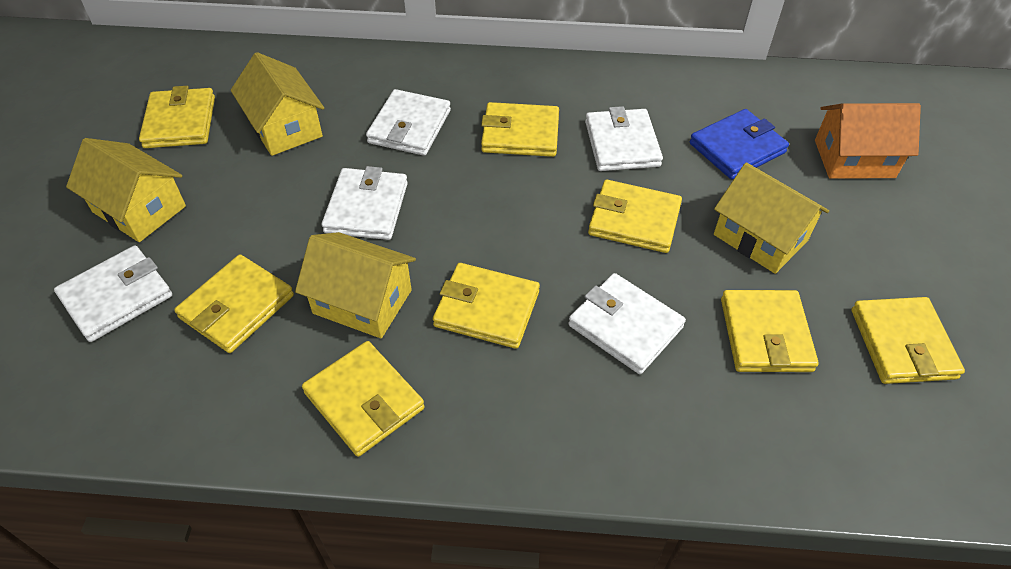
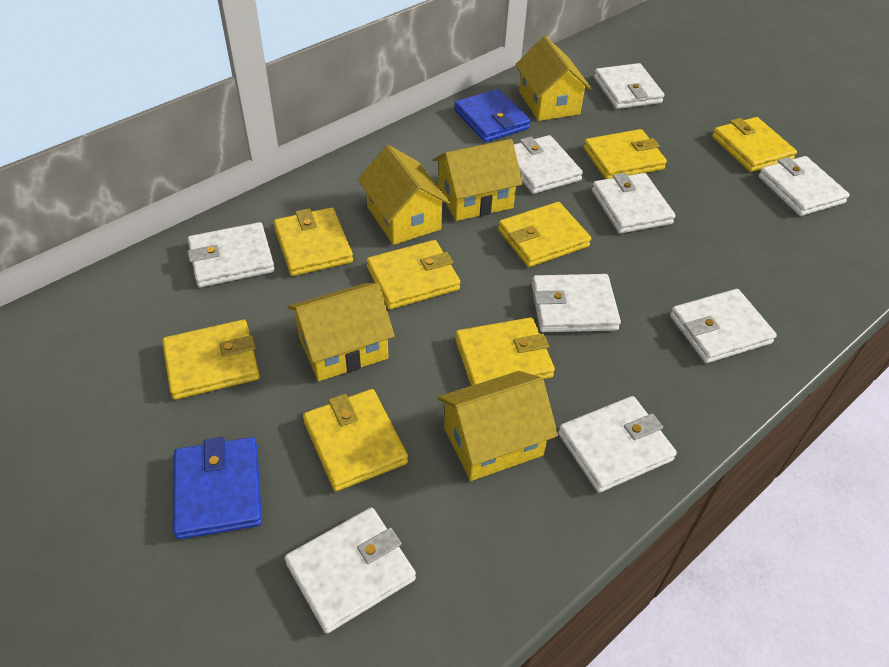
blue wallet: [690,109,789,180] = 1 -> [173,437,262,539] [454,89,531,142] = 2
orange house: [815,103,921,179] = 1 -> none = 0
white wallet: [54,246,172,342] [321,166,408,240] [366,89,451,156] [568,273,686,374] [585,106,663,171] = 5 -> [187,222,275,287] [285,508,416,633] [514,135,583,194] [532,274,621,332] [558,396,677,493] [592,173,675,233] [594,63,664,109] [670,289,777,363] [759,156,850,216] = 9
yellow house: [66,138,186,242] [231,52,324,156] [295,232,416,338] [714,162,829,274] = 4 -> [288,283,395,381] [358,145,450,245] [433,139,523,221] [438,371,558,481] [515,36,592,121] = 5

